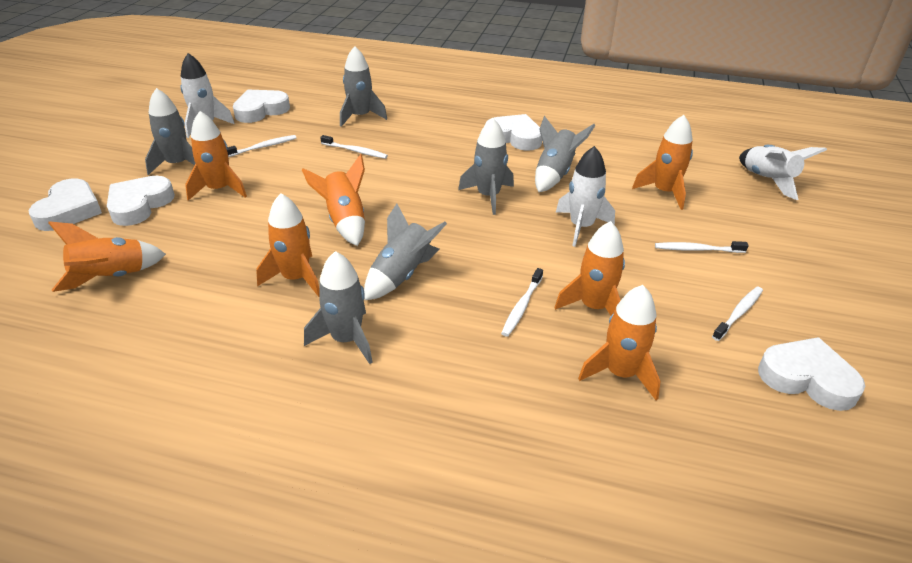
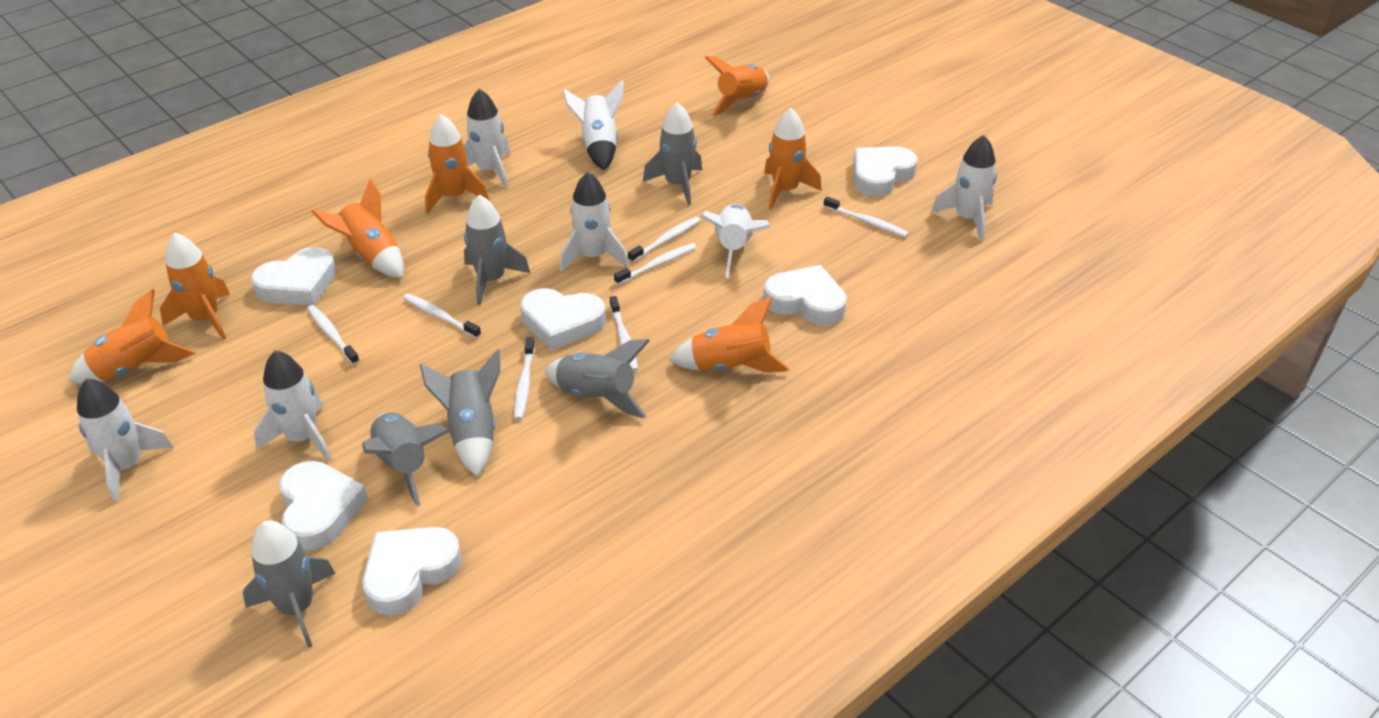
white heart: [29,178,102,231] [107,176,175,226] [233,90,290,123] [485,114,542,151] [758,337,866,411] = 5 -> [251,247,337,305] [279,461,368,551] [363,527,462,616] [520,288,606,350] [763,265,847,326] [854,146,918,197] = 6
white rocket: [180,53,235,138] [556,146,615,247] [739,145,827,200] = 3 -> [77,378,174,502] [254,350,332,462] [464,89,510,188] [560,172,629,272] [562,80,623,170] [701,204,771,278] [931,135,997,241] = 7
white toothbrush: [227,135,296,157] [320,135,388,159] [501,268,543,336] [655,241,748,253] [712,287,763,341] = 5 -> [307,305,360,365] [403,293,481,338] [514,337,535,420] [610,296,638,372] [614,243,697,285] [628,217,700,262] [823,196,909,237] = 7

